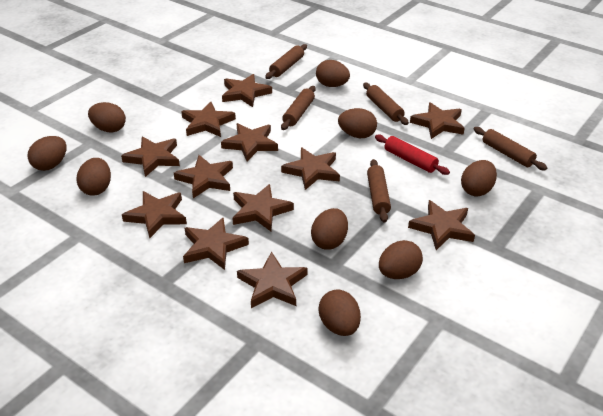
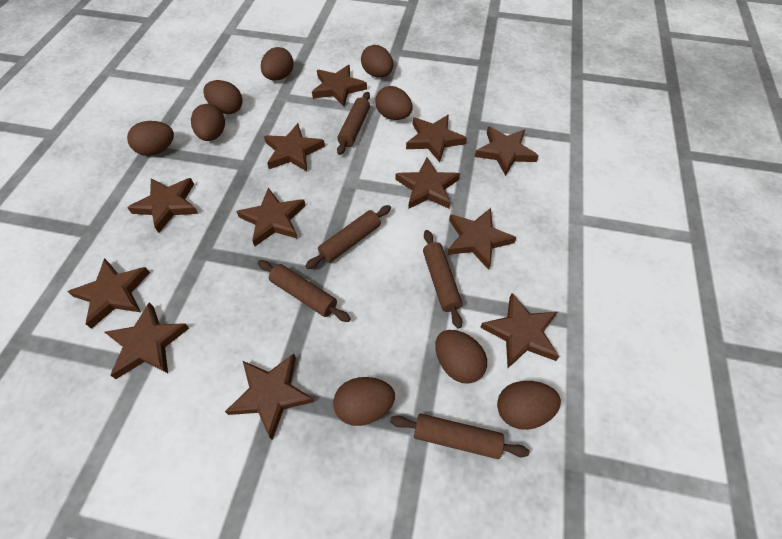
red rolling pin: [375,134,450,175] = 1 -> none = 0

